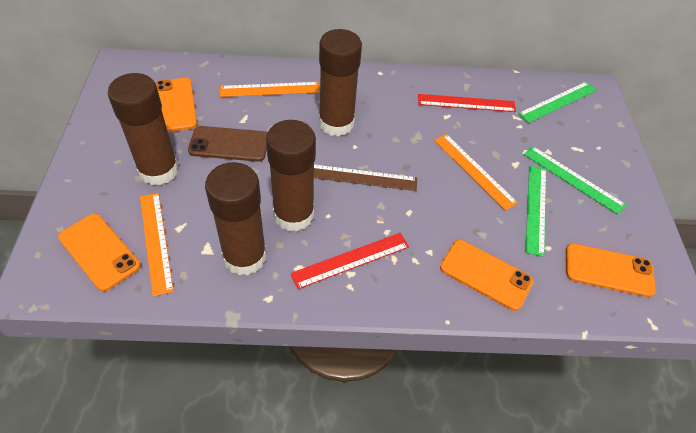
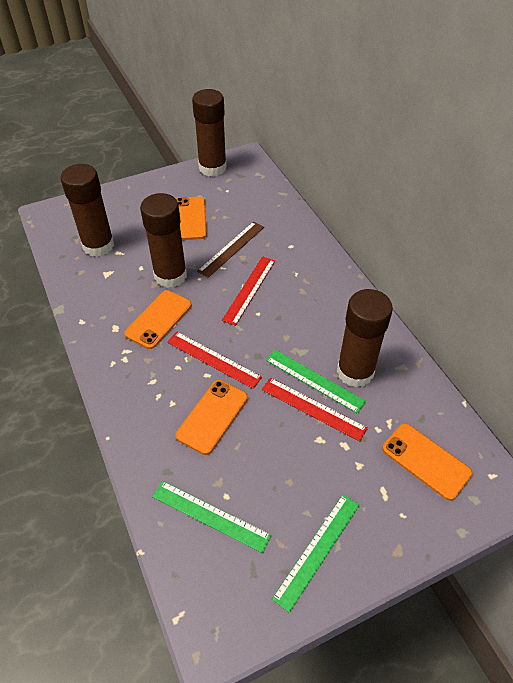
brown phone: [188,126,267,162] = 1 -> none = 0
orange ruler: [140,193,174,297] [220,82,320,97] [434,134,518,211] = 3 -> none = 0
red ruler: [290,233,409,289] [418,94,516,112] = 2 -> [167,332,262,389] [222,256,275,326] [261,378,368,442] = 3

